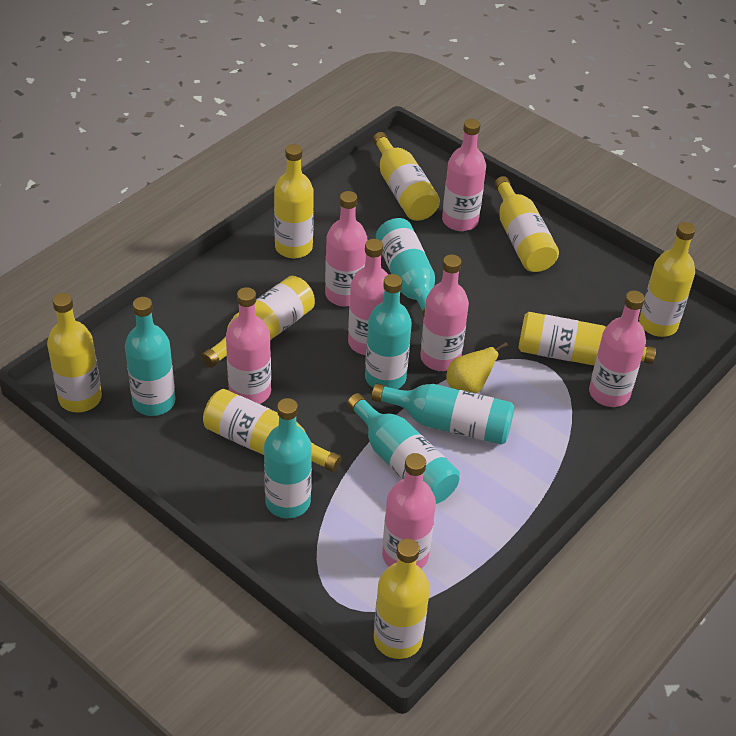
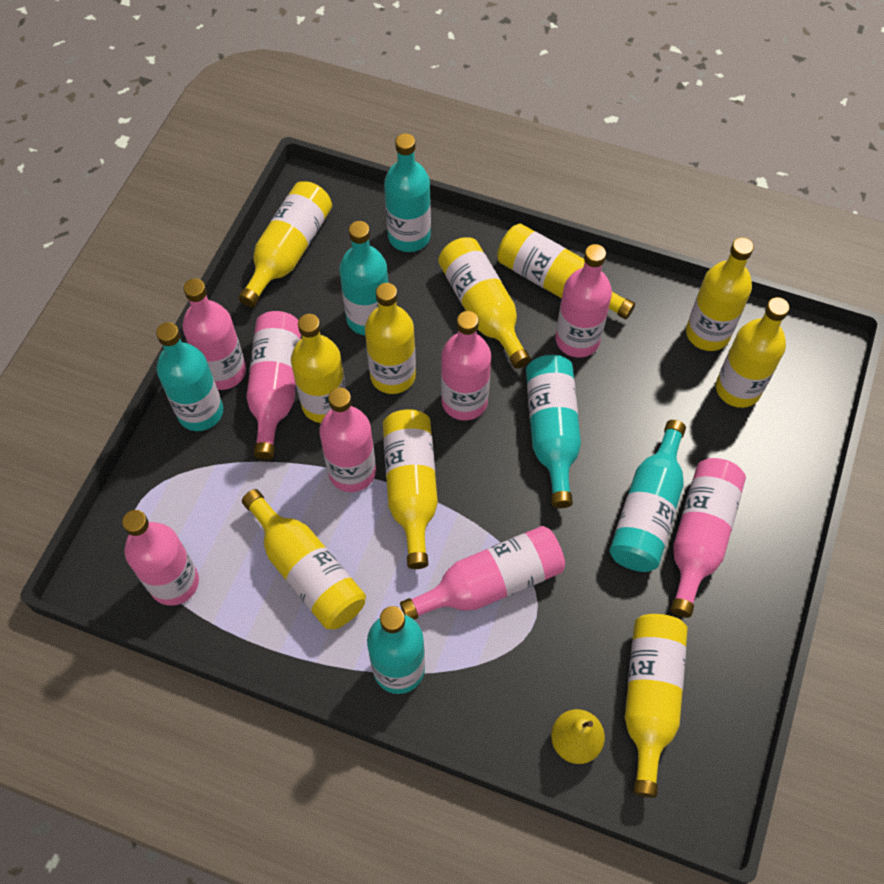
pink bottle: [226,287,271,404] [325,191,367,306] [348,239,388,355] [382,453,436,569] [420,255,469,371] [442,119,486,231] [589,290,646,407] = 7 -> [122,510,199,606] [182,278,246,390] [246,311,301,460] [319,388,376,492] [400,526,565,620] [441,311,491,421] [555,244,612,358] [670,458,746,618] = 8
yellow bottle: [47,293,102,412] [201,276,315,368] [203,389,342,472] [274,144,314,258] [373,132,440,221] [374,539,430,659] [494,176,559,272] [518,312,656,365] [639,222,695,337] = 9 -> [238,181,332,307] [242,489,366,629] [291,314,346,423] [365,283,416,394] [383,409,438,569] [438,237,531,369] [497,223,635,319] [625,614,688,798] [686,237,754,351] [716,297,789,408] = 10

